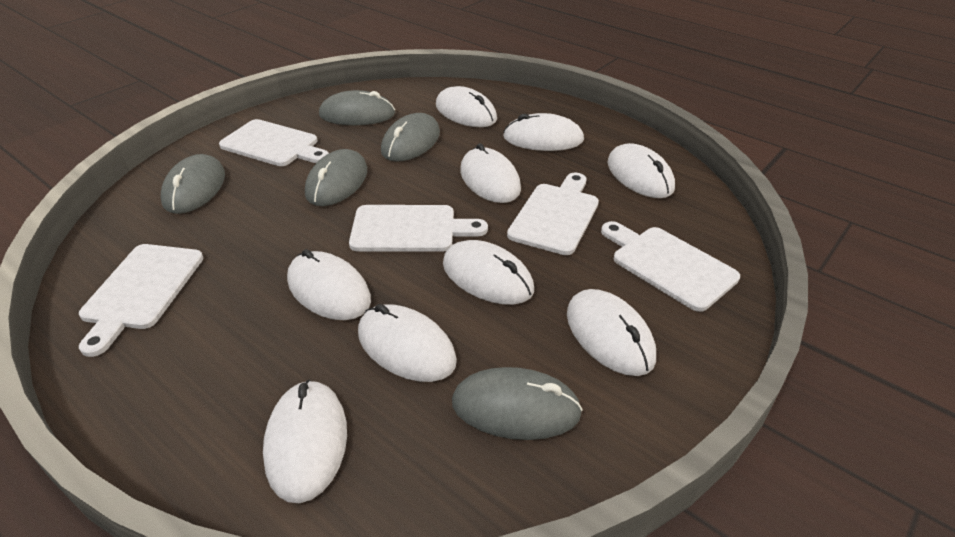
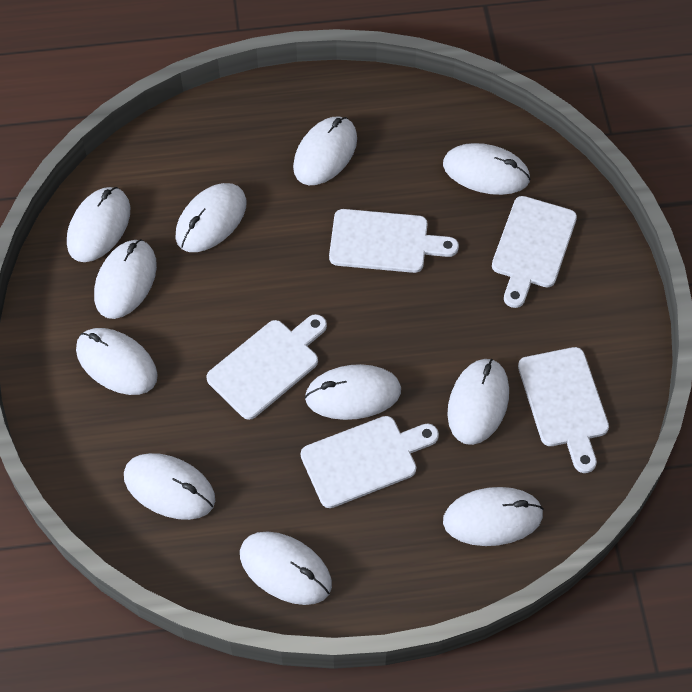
grey mouse: [161,154,225,214] [305,149,367,206] [319,90,395,125] [381,113,440,162] [452,367,583,440] = 5 -> none = 0
white mouse: [263,380,347,503] [287,249,371,320] [358,304,457,382] [436,86,497,127] [443,240,534,305] [460,143,521,203] [503,113,584,151] [567,289,656,376] [608,143,675,198] = 9 -> [67,187,130,262] [76,328,158,395] [94,239,157,319] [124,453,215,520] [175,183,246,252] [240,531,332,605] [293,116,357,185] [305,364,401,420] [443,143,530,195] [443,487,544,546] [447,359,509,445] = 11

